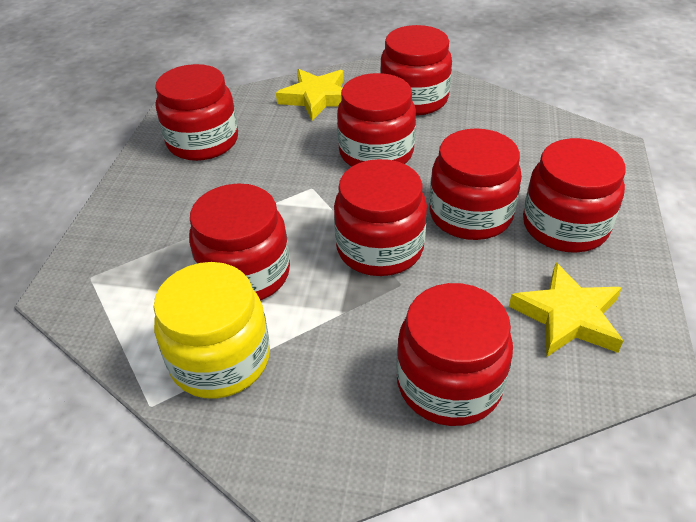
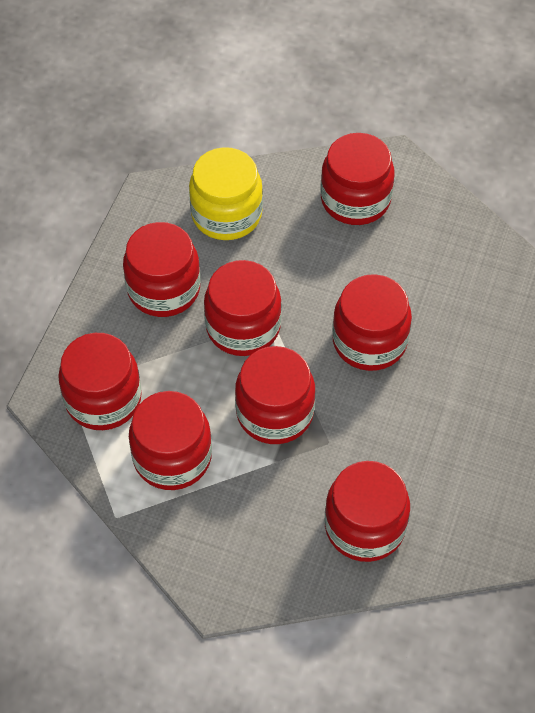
yellow star: [276,69,344,120] [509,263,623,357] = 2 -> none = 0

